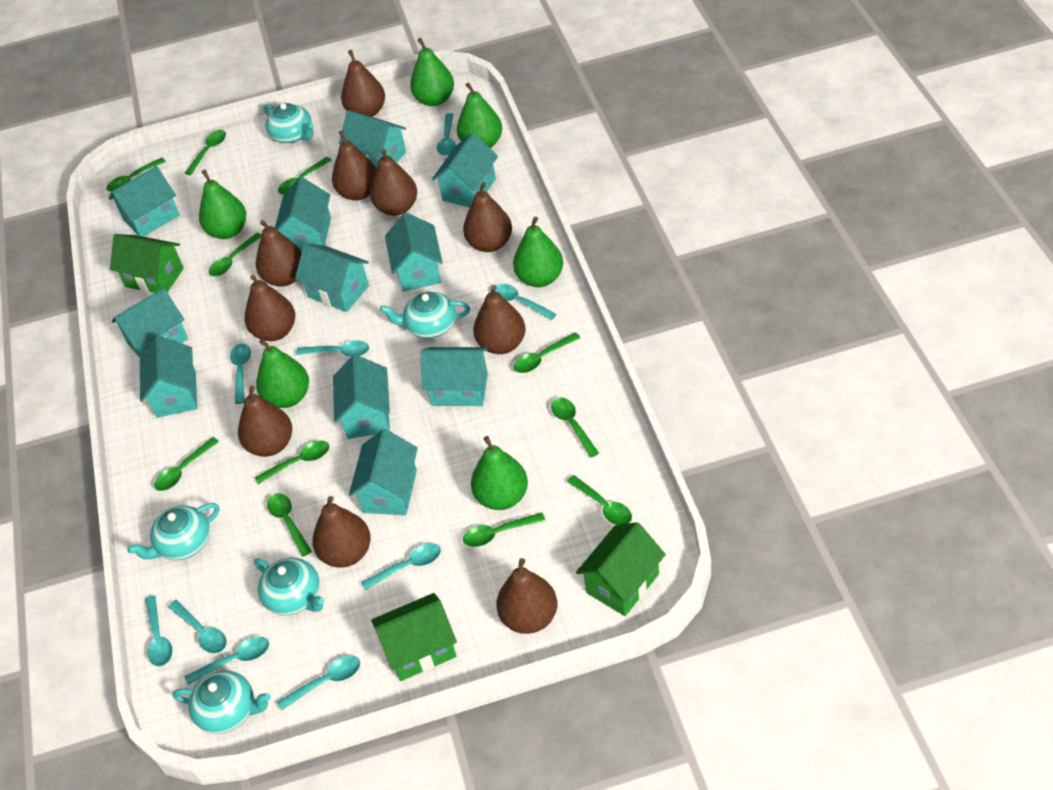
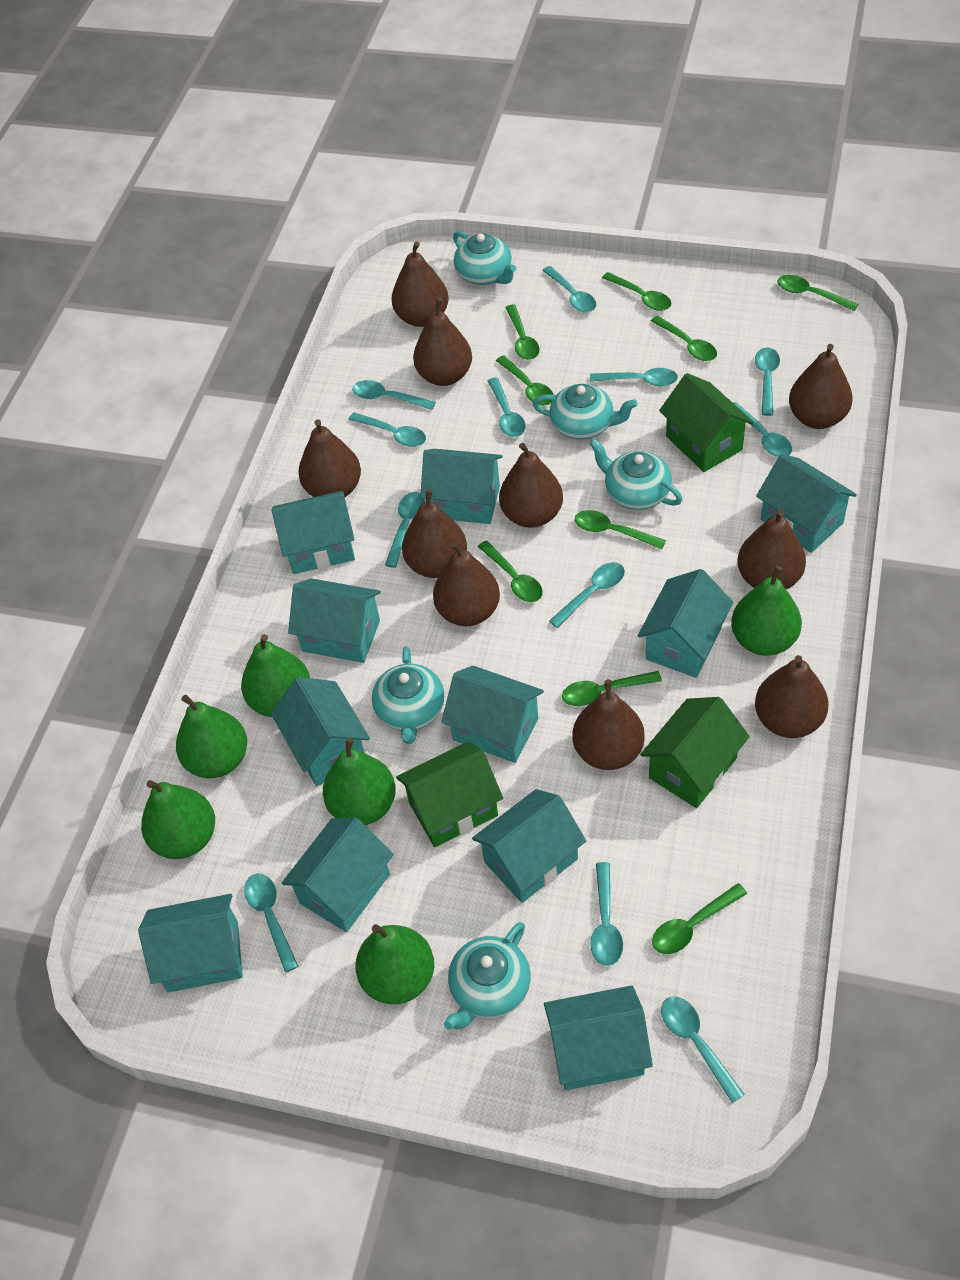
green spoon: [107,157,166,192] [154,437,219,491] [185,130,226,175] [209,233,262,276] [255,440,330,484] [267,493,312,557] [278,157,331,195] [463,513,545,547] [514,332,580,373] [551,398,599,458] [567,475,632,525] = 11 -> [478,540,543,602] [496,355,554,406] [505,305,540,360] [562,671,662,706] [575,510,666,549] [602,272,671,311] [651,315,717,361] [652,883,747,954] [777,275,859,311] = 9
turquoise spoon: [145,595,172,666] [168,600,227,653] [185,636,269,685] [230,343,251,404] [277,655,360,711] [296,340,369,357] [361,543,441,590] [437,113,456,156] [494,284,556,320] = 9 -> [244,873,298,972] [349,412,426,447] [352,380,436,410] [385,492,425,568] [488,377,526,437] [542,266,596,312] [549,562,625,628] [590,368,678,386] [590,862,623,966] [661,997,745,1103] [733,402,792,457] [755,347,780,416] = 12

